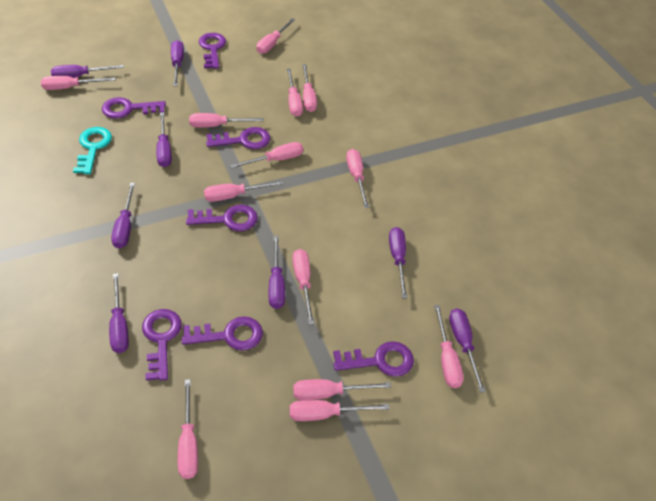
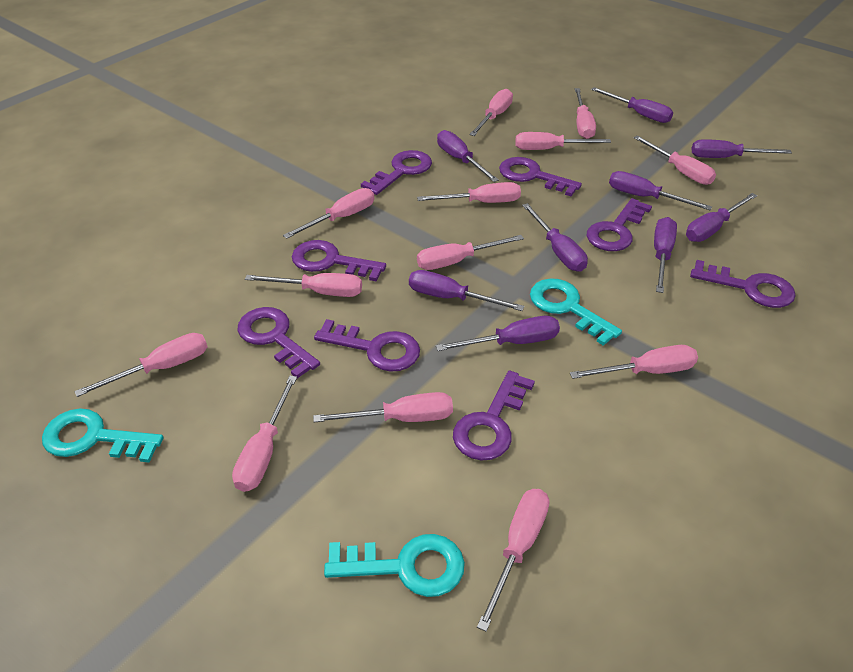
purple key: [102,97,166,119] [142,309,182,381] [182,316,263,350] [186,205,258,231] [199,33,226,69] [206,127,270,149] [333,341,414,377] = 7 -> [237,307,320,378] [292,240,386,282] [314,319,420,372] [361,150,432,195] [453,371,535,461] [499,157,582,196] [586,198,652,251] [690,260,796,308] = 8
purple screwdriver: [51,65,124,78] [109,273,129,353] [111,183,135,249] [157,112,172,167] [171,40,184,86] [269,236,285,309] [389,227,407,298] [449,308,486,393] = 8 -> [409,270,524,311] [436,316,560,351] [437,130,499,182] [522,203,588,271] [591,87,673,123] [609,171,712,210] [654,217,677,293] [686,193,757,242] [692,139,792,158] = 9
turquoise key: [73,127,112,174] = 1 -> [42,408,163,463] [324,534,465,597] [530,278,622,346] = 3

